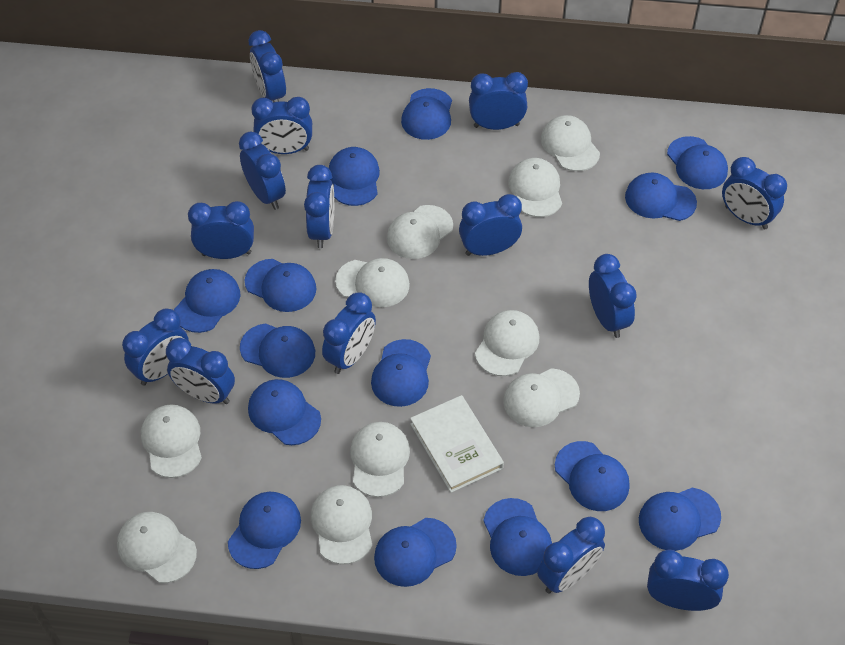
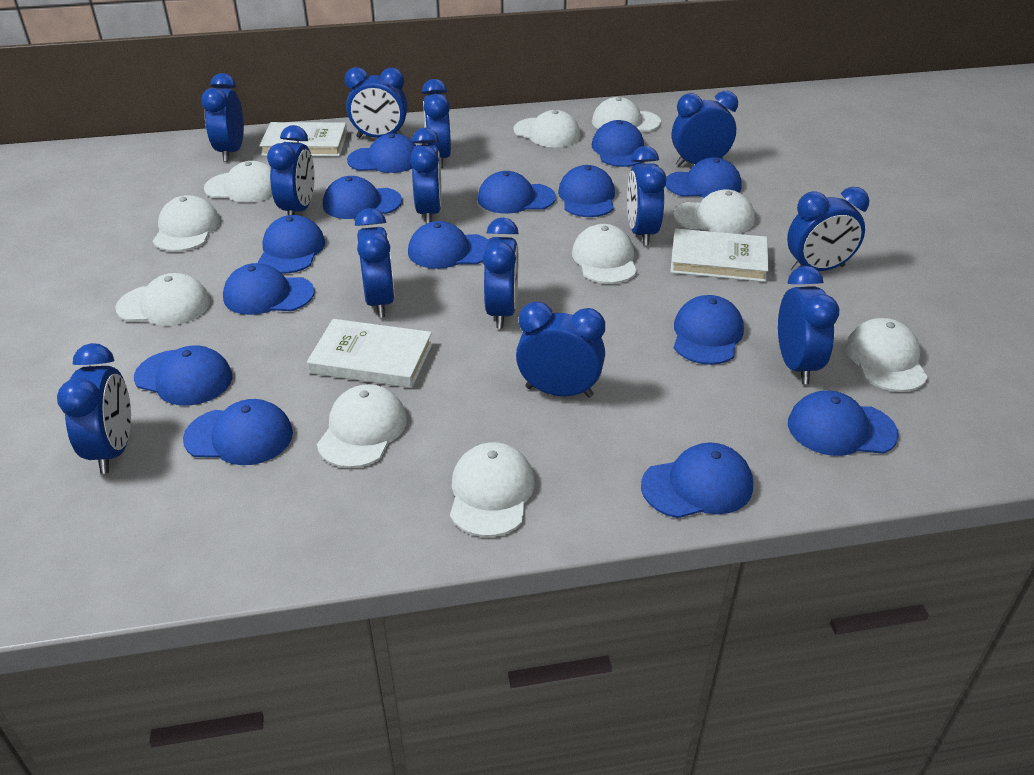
blue clock: [122,309,189,386] [166,338,235,404] [188,201,254,259] [239,132,286,210] [249,30,286,102] [251,97,312,154] [304,165,334,248] [322,292,376,374] [459,194,522,256] [469,72,528,130] [537,517,605,594] [589,254,637,338] [647,550,729,611] [722,157,787,230] = 14 -> [57,343,131,474] [201,73,244,162] [267,125,315,215] [345,67,408,138] [355,208,395,317] [410,128,442,224] [422,79,451,168] [483,217,519,328] [516,301,605,398] [627,146,666,246] [672,91,738,167] [778,266,839,384] [787,187,869,271] = 13
white book: [410,395,504,493] = 1 -> [259,122,347,157] [307,319,433,388] [670,228,769,282] = 3

